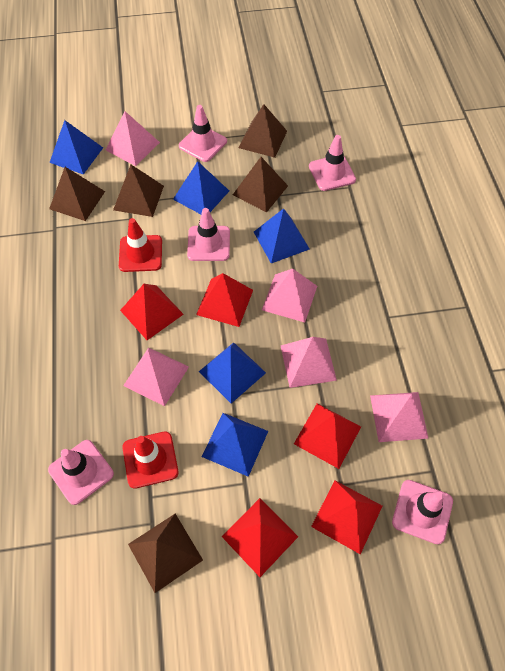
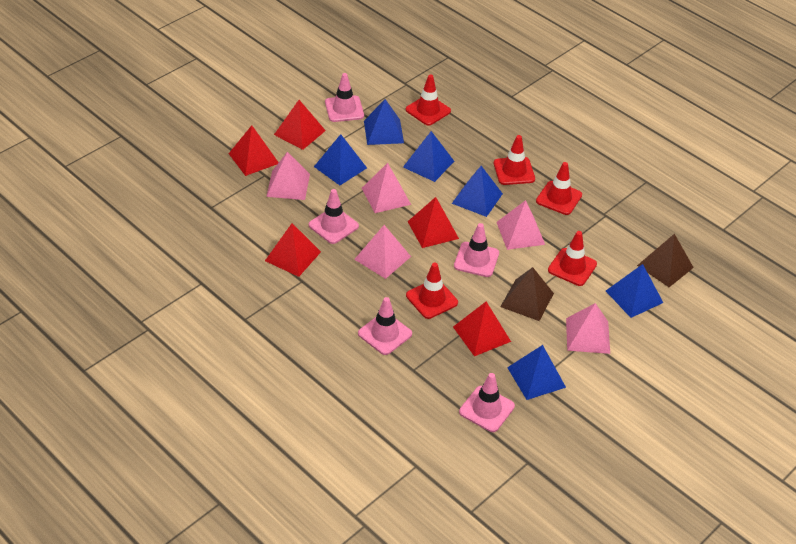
blue pyramid: [49,120,103,175] [173,161,229,214] [199,342,266,403] [202,413,268,477] [254,208,310,263] = 5 -> [314,134,367,185] [364,99,404,145] [403,131,454,182] [452,166,503,217] [507,345,566,400] [606,264,663,318] = 6
brown pyramid: [49,167,105,221] [113,165,164,217] [128,514,203,593] [233,157,288,212] [239,104,287,158] = 5 -> [500,267,554,321] [637,234,694,287] = 2
red traffic cone: [119,218,162,272] [122,431,179,489] = 2 -> [406,75,451,126] [406,263,458,319] [494,135,535,185] [536,162,582,215] [548,231,597,286] = 5

